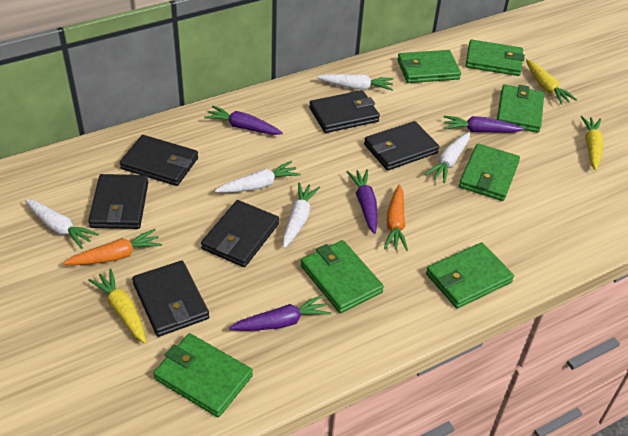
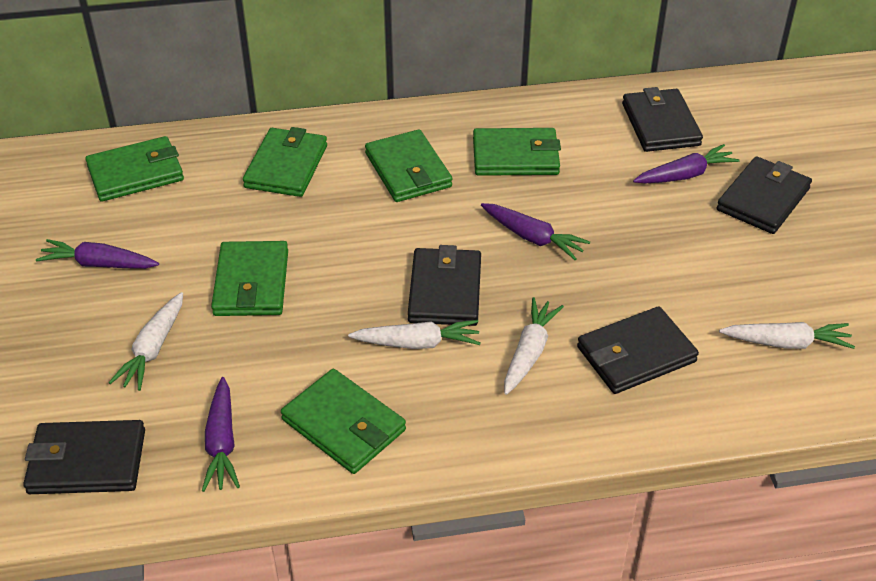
black wallet: [88,174,148,229] [120,135,198,186] [132,260,209,337] [201,200,279,267] [309,90,380,133] [364,121,439,170] = 6 -> [23,420,145,494] [408,245,481,326] [577,306,699,394] [622,87,703,152] [717,156,812,234] = 5
green wallet: [153,333,253,417] [301,240,384,313] [397,50,461,83] [426,242,514,308] [459,143,520,201] [466,40,525,76] [497,84,544,133] = 7 -> [85,136,184,202] [211,241,288,316] [243,127,327,197] [281,369,406,474] [365,130,452,202] [473,128,561,176] = 6
orange carrot: [63,229,162,265] [384,185,408,251] = 2 -> none = 0
white carrot: [25,199,99,249] [215,161,301,193] [282,182,320,248] [317,74,393,91] [425,132,470,183] = 5 -> [109,292,183,391] [348,320,480,349] [504,297,564,395] [719,322,855,349] = 4
yellow carrot: [88,269,146,343] [526,59,577,105] [581,116,603,170] = 3 -> none = 0

